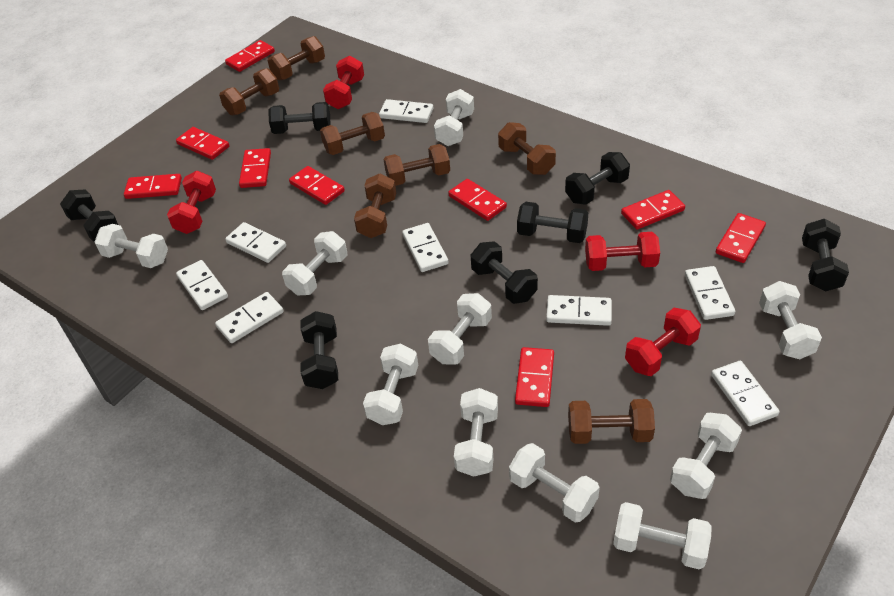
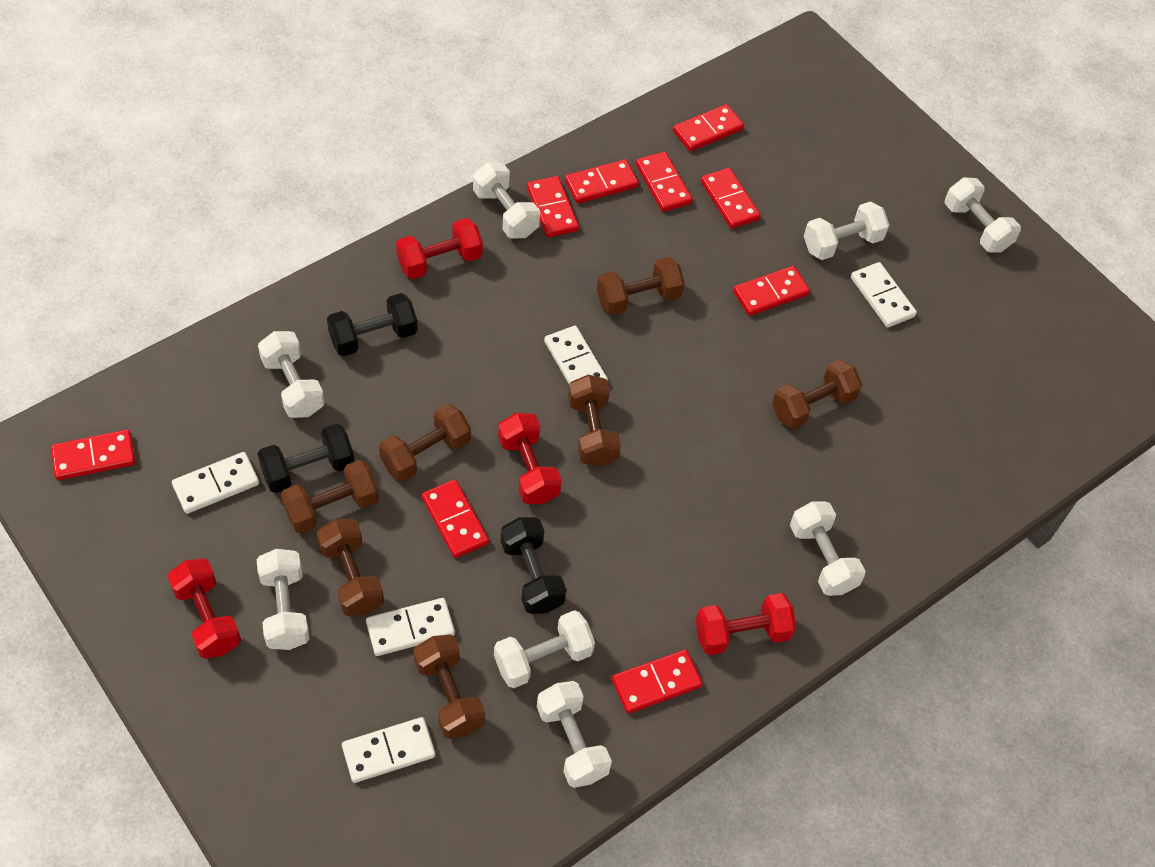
black dumbbell: [60,190,118,242] [269,102,331,134] [300,311,338,389] [470,241,538,304] [517,202,588,243] [565,152,630,205] [802,219,849,291] = 7 -> [257,424,355,493] [327,293,418,356] [501,517,567,614] = 3
white domino: [176,260,228,310] [215,292,284,343] [225,222,286,263] [379,99,433,123] [402,223,449,272] [546,295,612,326] [685,266,735,320] [711,361,780,426] = 8 -> [172,452,259,514] [342,717,435,783] [366,598,455,656] [544,326,608,384] [851,262,917,327] = 5
white dumbbell: [94,224,168,268] [282,231,347,295] [363,344,418,425] [428,293,492,365] [434,89,474,146] [454,388,498,477] [509,443,600,523] [613,502,712,570] [670,413,742,499] [759,281,822,359] = 10 -> [257,549,310,650] [258,331,325,418] [473,163,540,238] [494,610,595,688] [537,681,612,788] [790,501,866,596] [804,201,889,260] [945,177,1021,253] = 8

